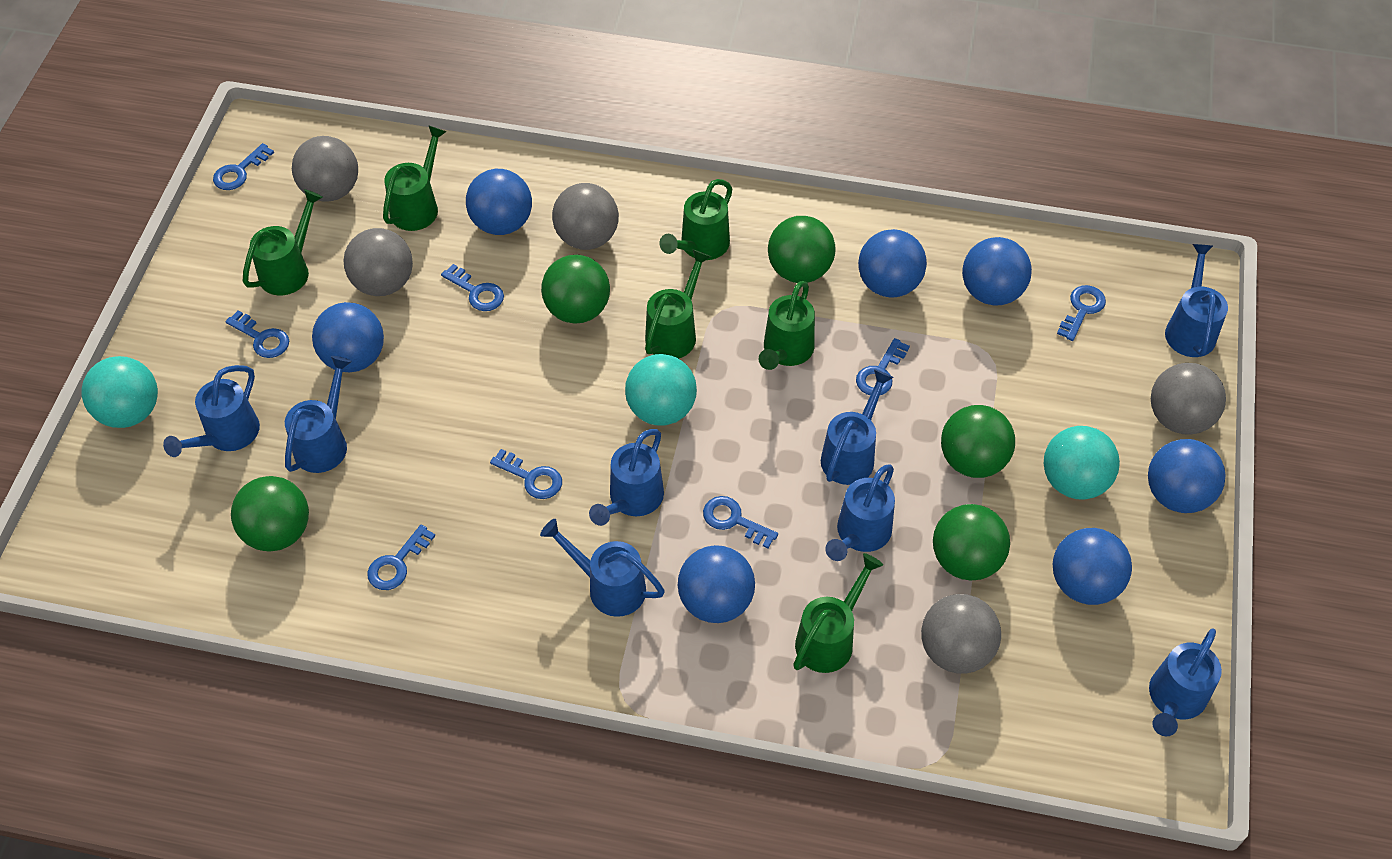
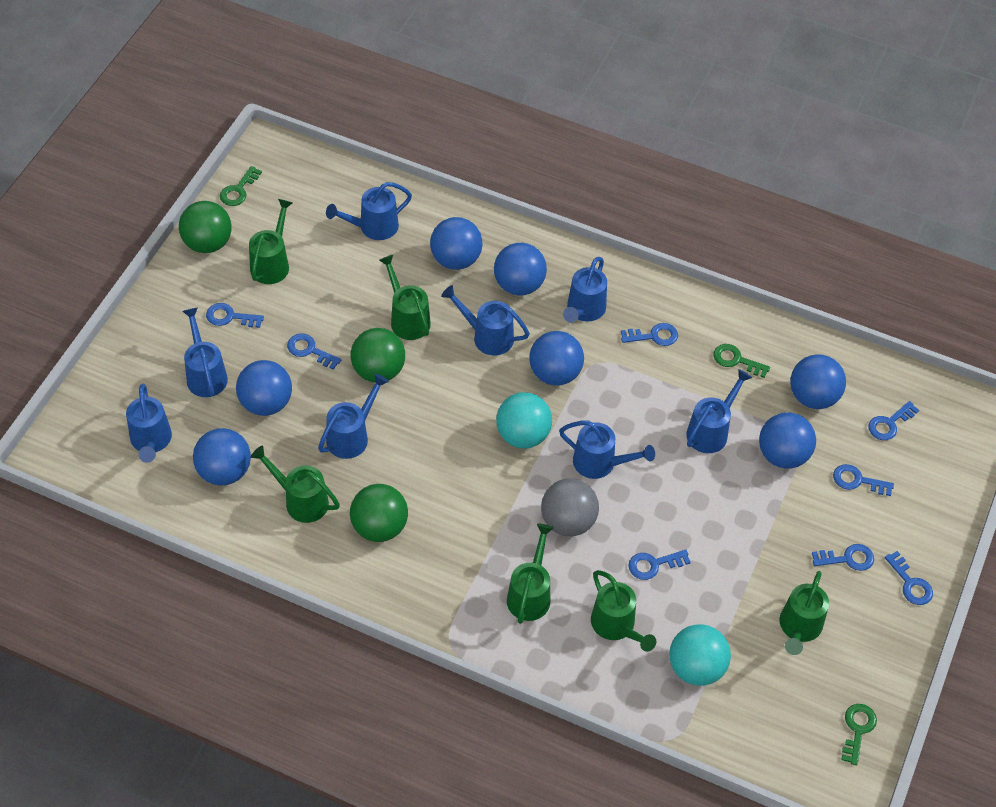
green ball: [231,476,309,552] [541,255,610,324] [768,216,835,283] [933,504,1010,581] [941,405,1015,478] = 5 -> [179,201,232,253] [350,484,408,542] [351,328,405,383] = 3
green key: none = 0 -> [220,166,262,206] [713,344,770,378] [841,704,877,765] = 3
grey ball: [292,136,358,202] [343,228,413,296] [552,183,619,250] [921,594,1001,674] [1151,363,1226,435] = 5 -> [541,478,599,536] = 1
turquoise ball: [82,356,158,428] [625,354,697,426] [1043,426,1120,500] = 3 -> [496,392,552,448] [669,624,731,686] = 2

